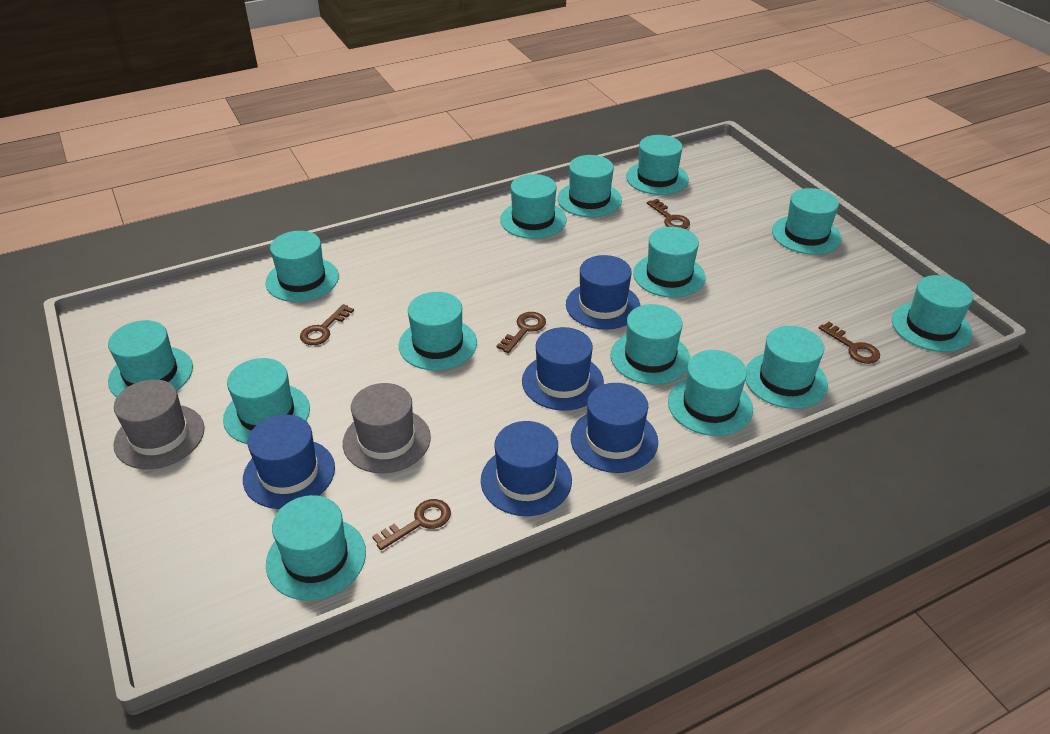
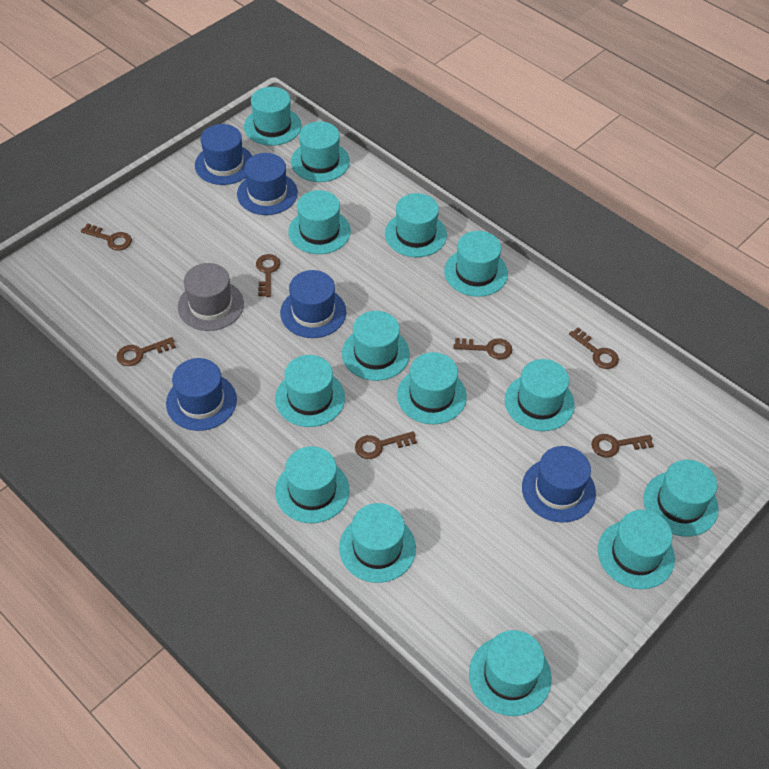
brown key: [300,304,354,345] [372,499,451,550] [497,312,546,353] [647,199,690,229] [819,322,880,364] = 5 -> [81,223,132,251] [117,337,176,366] [256,254,281,297] [355,431,417,459] [454,338,512,360] [569,327,619,369] [592,434,654,458] = 7
grey hat: [113,379,205,469] [343,383,431,473] = 2 -> [178,263,244,331] = 1

